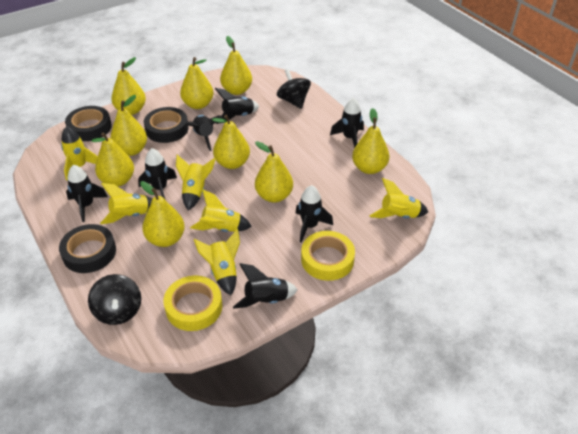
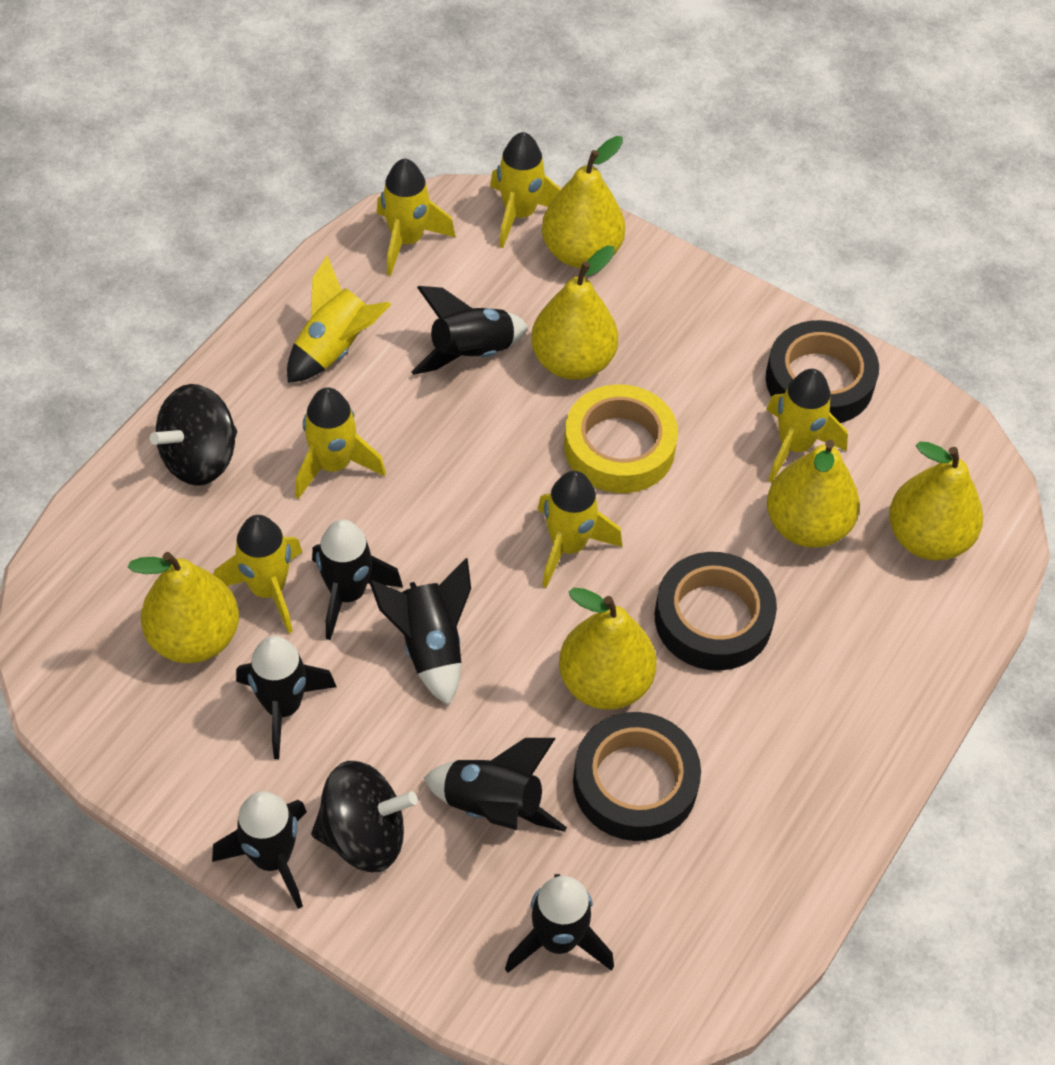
yellow pear: [91,132,134,186] [110,95,147,156] [111,57,146,115] [140,181,185,247] [180,57,213,109] [212,115,250,169] [220,36,252,95] [255,141,293,203] [352,108,389,174] = 9 -> [128,552,239,663] [531,246,618,380] [542,136,625,268] [559,588,657,710] [767,440,860,548] [889,442,983,560] = 6
yellow rocket: [61,126,98,180] [100,183,152,224] [176,154,216,210] [190,189,252,232] [194,229,240,295] [369,178,428,218] = 6 -> [214,515,302,633] [287,256,391,383] [295,387,386,499] [377,158,455,276] [490,132,561,248] [538,471,622,588] [766,369,848,482] = 7
yellow tape: [164,276,222,331] [301,231,355,281] = 2 -> [564,384,678,493] = 1

